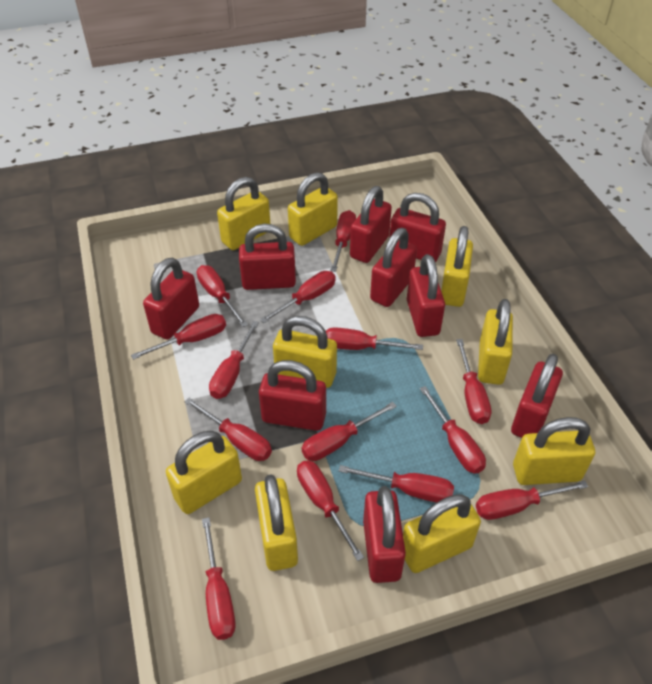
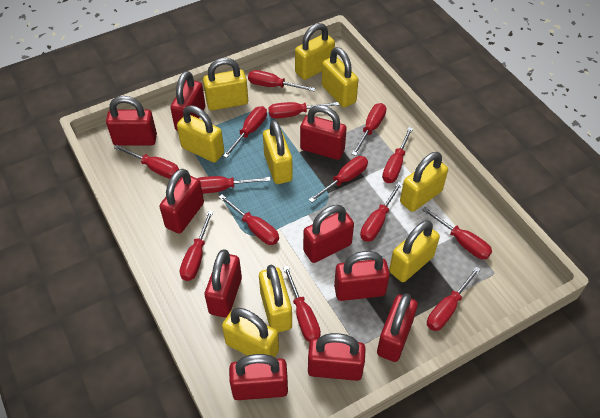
red padlock: [143,258,199,340] [239,224,296,290] [259,360,326,431] [350,186,392,263] [363,486,406,583] [370,228,417,307] [389,193,446,262] [407,254,445,337] [511,354,563,438] = 9 -> [106,96,157,146] [159,169,204,234] [170,71,205,131] [205,249,242,318] [229,354,288,400] [300,105,347,160] [303,205,354,263] [308,333,366,381] [334,251,390,301] [377,293,418,362] = 10

